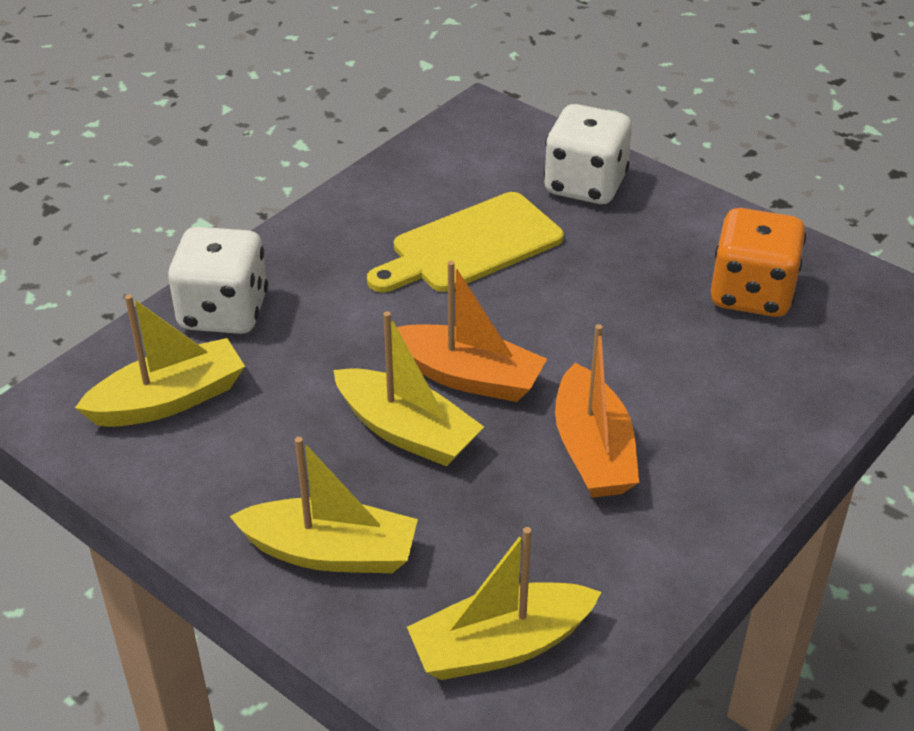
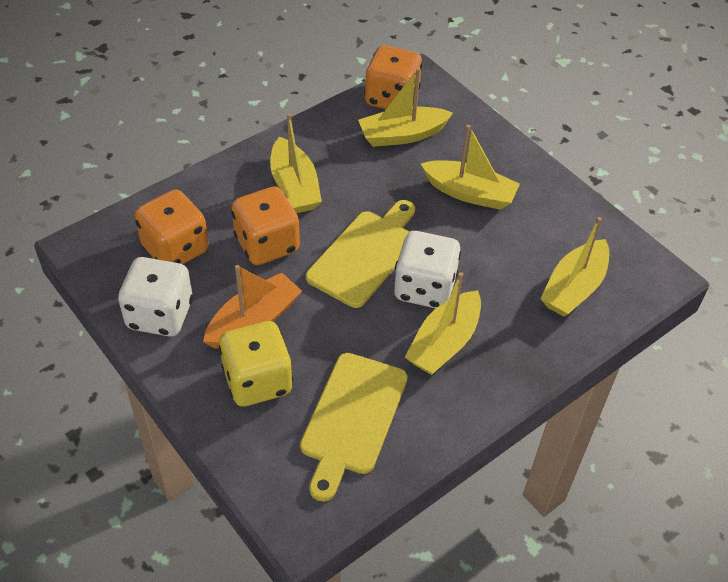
orange boat: [397,261,547,402] [555,324,639,498] = 2 -> [203,265,302,349] = 1
orange dice: [711,208,806,317] = 1 -> [135,189,209,265] [231,186,300,265] [364,45,422,109] = 3
yellow boat: [75,294,245,427] [229,437,418,573] [333,311,484,467] [407,527,601,680] = 4 -> [270,113,322,213] [358,68,453,147] [405,272,481,375] [421,125,520,210] [540,217,609,317] = 5
yellow cutting board: [367,192,564,292] = 1 -> [300,353,408,502] [306,200,415,308] = 2
yellow dice: none = 0 -> [219,321,293,407] = 1

